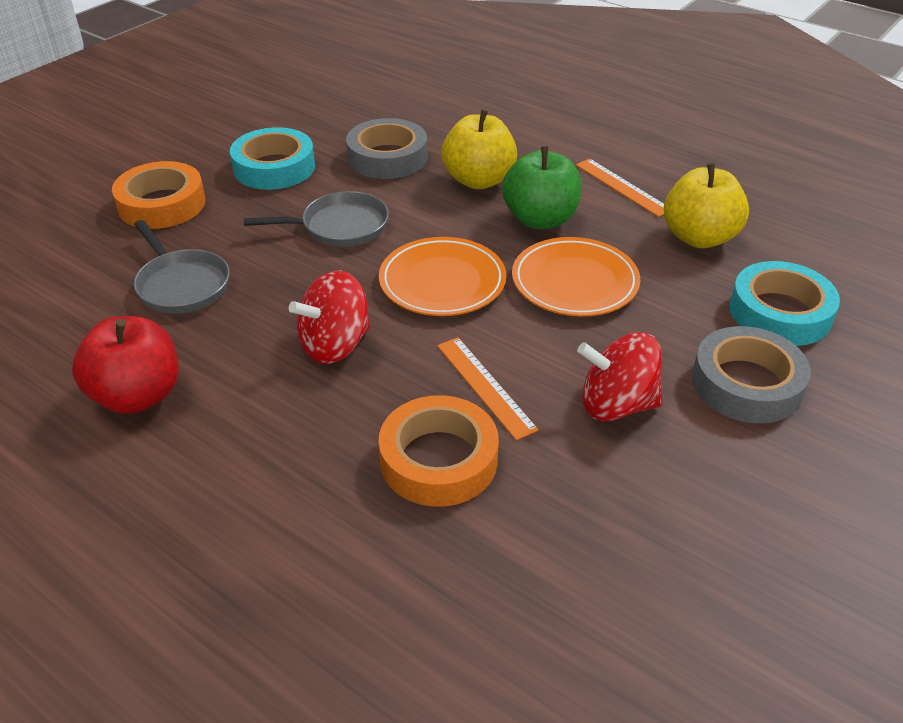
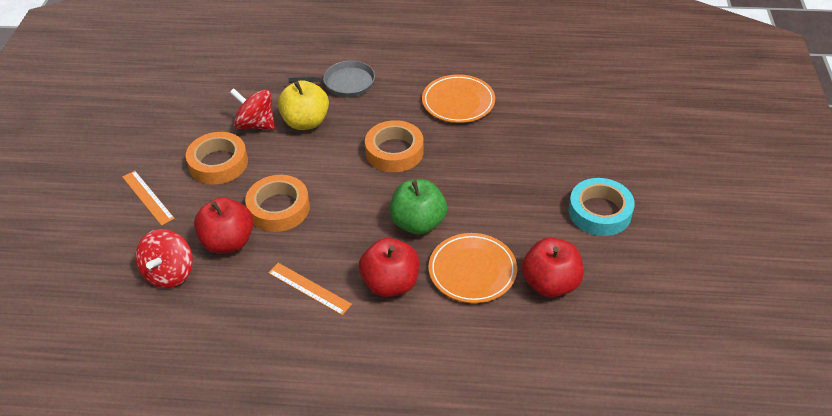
grey pan: [134,220,230,314] [244,191,389,247] = 2 -> [288,61,375,97] = 1
grey tape: [346,118,428,179] [692,326,811,424] = 2 -> none = 0
orange tape: [112,161,206,229] [379,395,499,507] = 2 -> [186,132,248,185] [245,175,310,232] [365,120,424,172] = 3
red apple: [72,316,179,414] = 1 -> [194,197,254,253] [359,238,419,297] [522,238,584,297] = 3
turquoise tape: [230,127,315,190] [730,261,840,346] = 2 -> [568,178,635,236] = 1
yellow apple: [442,109,517,189] [664,163,749,248] = 2 -> [278,80,329,130] = 1

